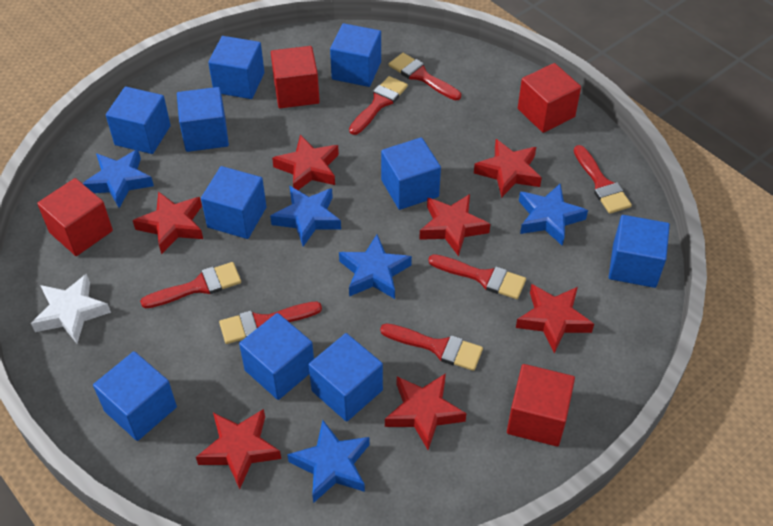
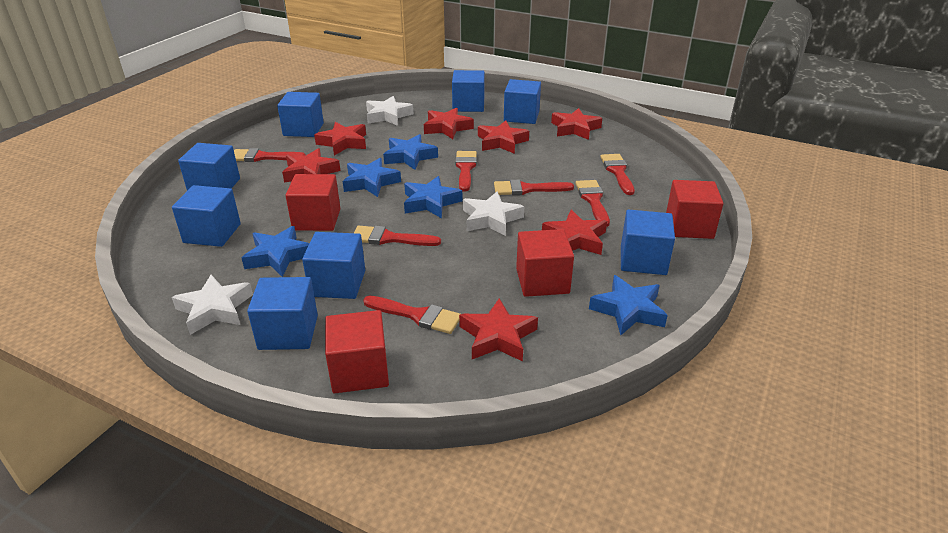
blue cube: [93,351,177,441] [106,87,171,154] [177,87,229,152] [201,166,267,239] [208,36,264,99] [239,313,314,400] [309,333,383,422] [330,23,381,87] [381,137,441,210] [609,215,670,288] = 10 -> [172,185,241,247] [178,143,240,191] [247,277,318,350] [277,92,324,137] [302,232,365,299] [452,70,485,112] [504,79,541,124] [621,209,675,275] = 8
white star: [31,274,111,343] = 1 -> [172,275,253,335] [366,96,414,126] [463,191,524,236] = 3

